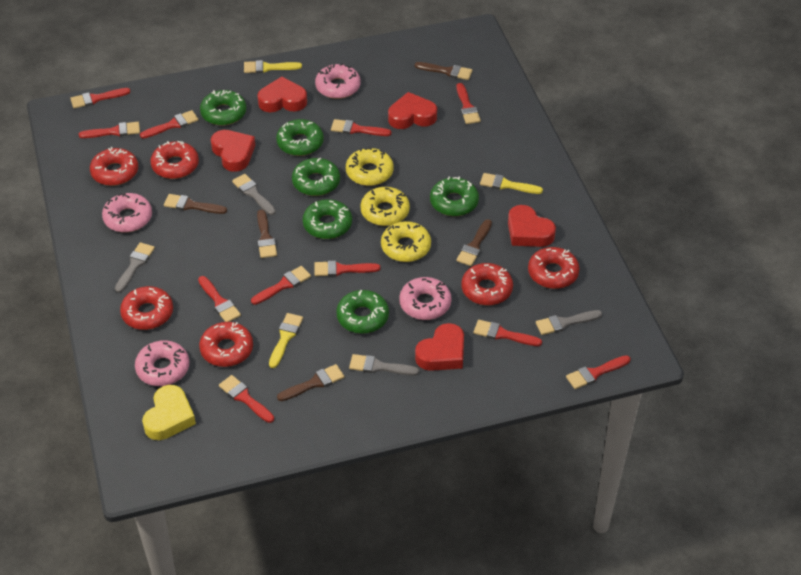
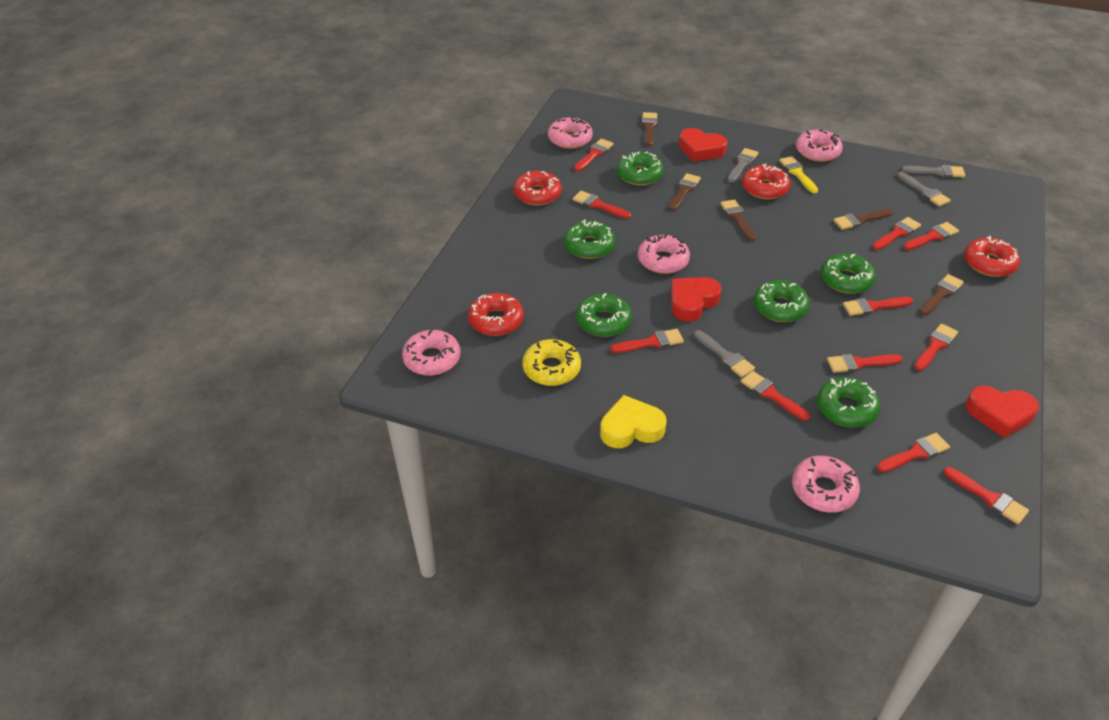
pink donut: [102,193,152,232] [135,340,189,386] [315,63,361,99] [399,277,451,320] = 4 -> [402,329,461,376] [548,116,593,149] [638,235,690,274] [792,456,860,513] [796,130,843,162] = 5
red donut: [90,147,138,186] [120,286,173,330] [150,141,199,179] [199,322,253,367] [461,263,513,305] [528,247,580,289] = 6 -> [468,293,524,336] [514,171,562,205] [742,163,791,199] [964,236,1020,277] = 4
red heart: [211,130,255,172] [257,77,307,112] [388,92,437,129] [415,323,464,371] [508,205,556,247] = 5 -> [671,277,721,322] [679,128,727,162] [965,386,1039,438] = 3
yellow brush: [244,60,302,73] [269,313,303,368] [480,173,543,194] = 3 -> [779,156,818,193] = 1
yellow donut: [346,147,394,186] [360,187,410,226] [381,221,431,262] = 3 -> [522,339,581,386] = 1

